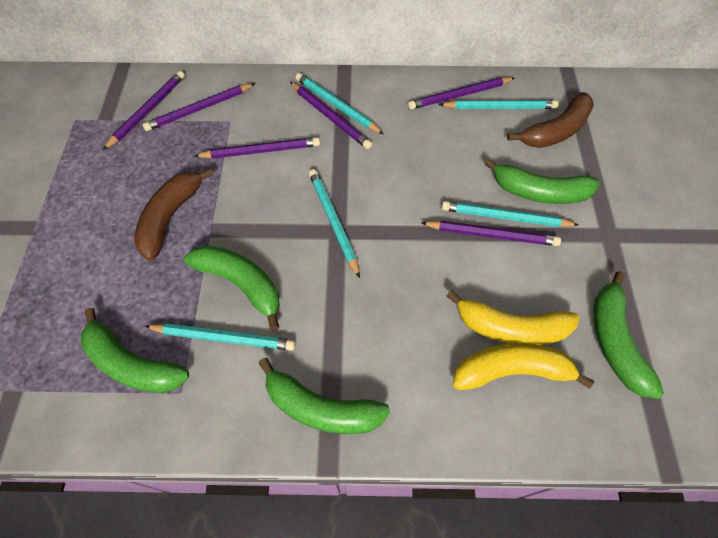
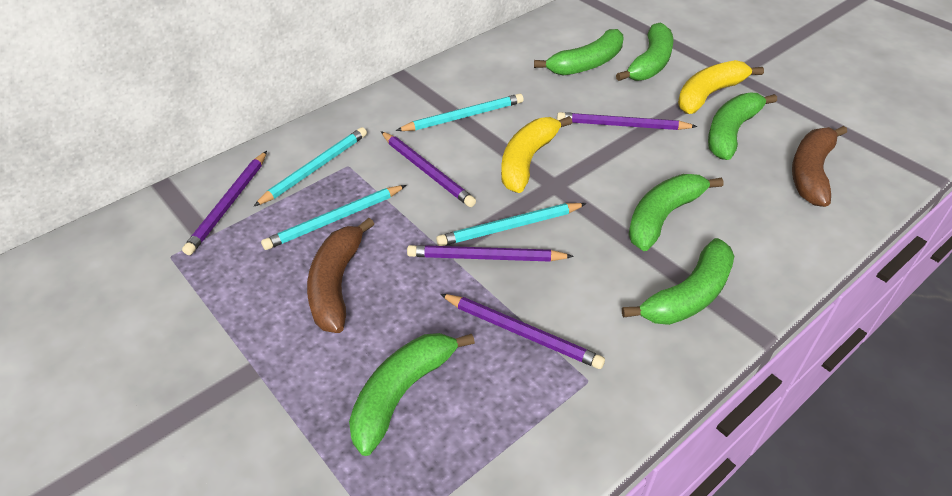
green banana: [81,308,189,393] [184,245,280,330] [259,358,390,434] [484,158,600,204] [593,271,664,399] = 5 -> [349,333,475,456] [534,29,624,75] [616,23,674,81] [622,238,734,325] [628,174,724,251] [708,93,777,160] = 6
purple pencil: [103,71,185,150] [143,83,255,131] [195,137,320,159] [290,82,372,149] [408,77,515,110] [422,220,561,246] = 6 -> [182,151,267,255] [381,131,476,207] [407,245,574,262] [440,294,605,369] [557,112,697,130] = 5
turquoise pencil: [145,323,295,351] [295,73,384,134] [309,169,360,278] [439,100,559,109] [442,201,579,227] = 5 -> [254,127,367,206] [261,185,406,250] [396,94,524,131] [436,203,586,246] = 4

